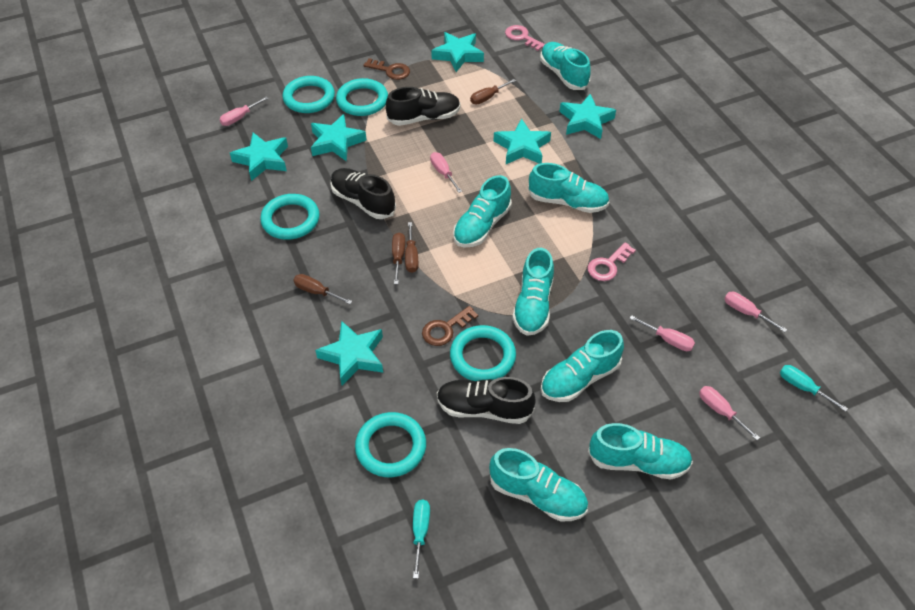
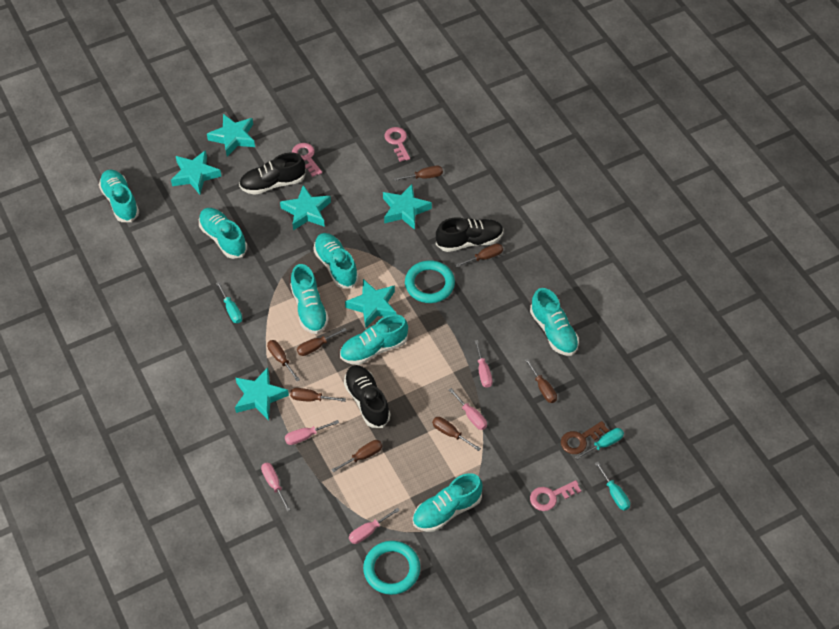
brown key: [363,58,410,80] [422,306,478,346] = 2 -> [561,421,609,454] = 1
brown screwdriver: [293,274,352,304] [392,233,405,284] [405,222,419,273] [470,79,516,104] = 4 -> [267,340,300,381] [290,388,346,402] [297,328,347,356] [331,440,382,473] [394,165,443,181] [432,417,481,451] [456,243,503,267] [525,358,557,403] = 8
pink key: [505,25,545,51] [587,242,636,281] = 2 -> [292,143,322,177] [384,127,410,162] [530,480,581,511] = 3
turquoise ring: [260,194,319,240] [282,76,335,113] [336,78,388,116] [355,412,426,477] [450,325,516,381] = 5 -> [363,541,420,595] [405,260,455,303] = 2
turquoise screwdriver: [413,500,430,579] [780,365,848,412] = 2 -> [216,282,242,323] [575,428,624,460] [595,462,630,510] = 3

